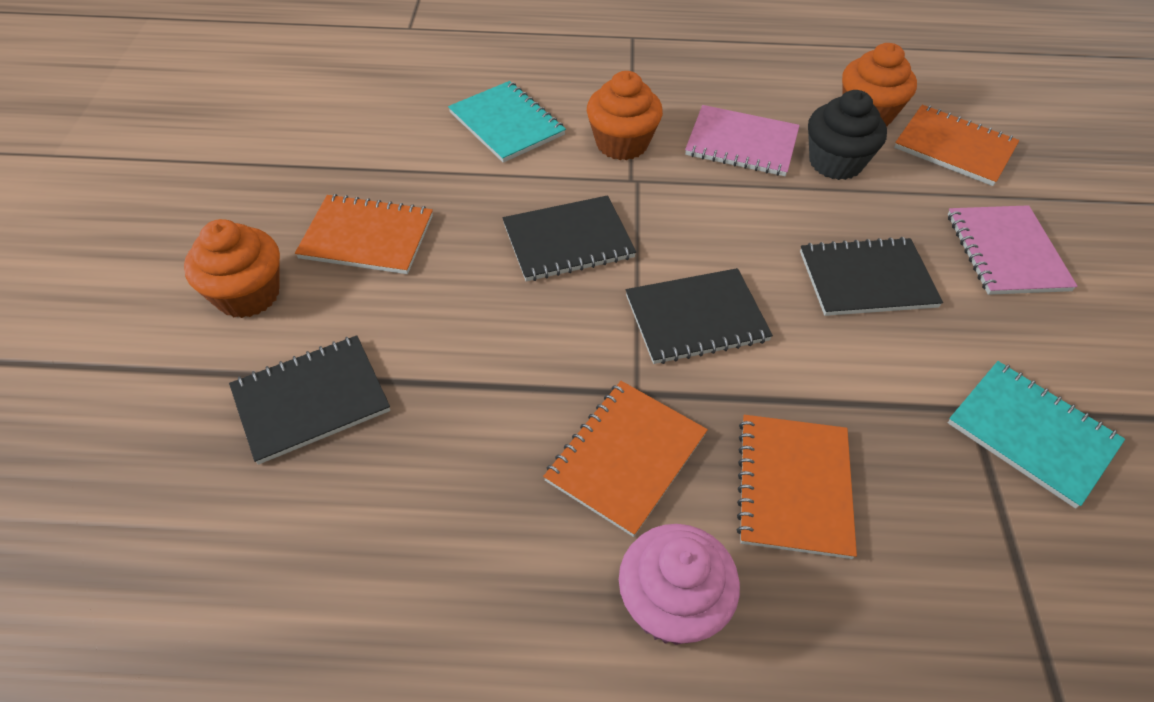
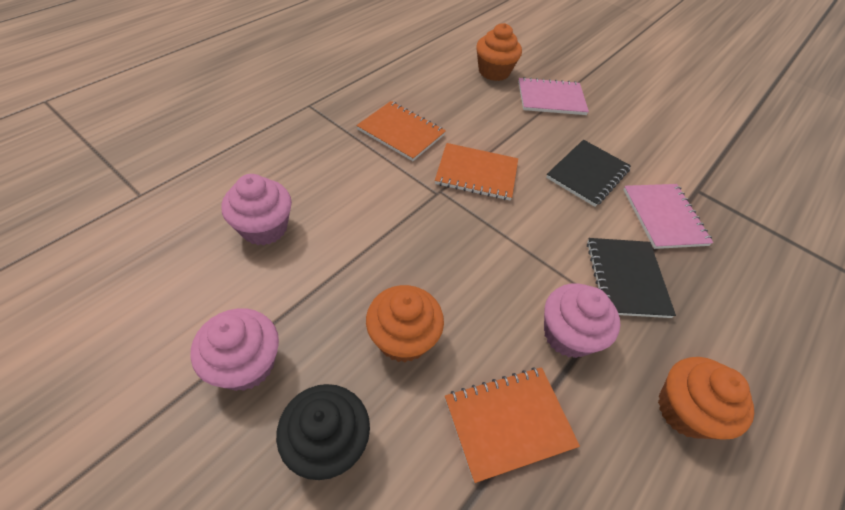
black notebook: [229,335,390,465] [503,195,636,281] [626,268,773,364] [800,237,943,316] = 4 -> [546,140,631,207] [587,238,676,318] = 2
orange notebook: [295,194,433,274] [543,381,708,537] [737,415,857,559] [894,105,1019,186] = 4 -> [356,101,446,161] [435,143,518,200] [445,367,580,483] = 3
pink cupcake: [619,524,740,645] = 1 -> [190,308,279,391] [222,174,292,246] [544,284,620,358] = 3
turquoise notebook: [448,81,566,163] [948,361,1125,509] = 2 -> none = 0

